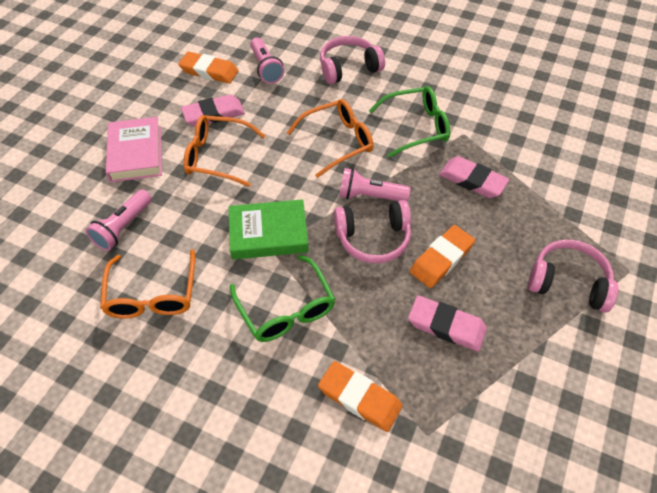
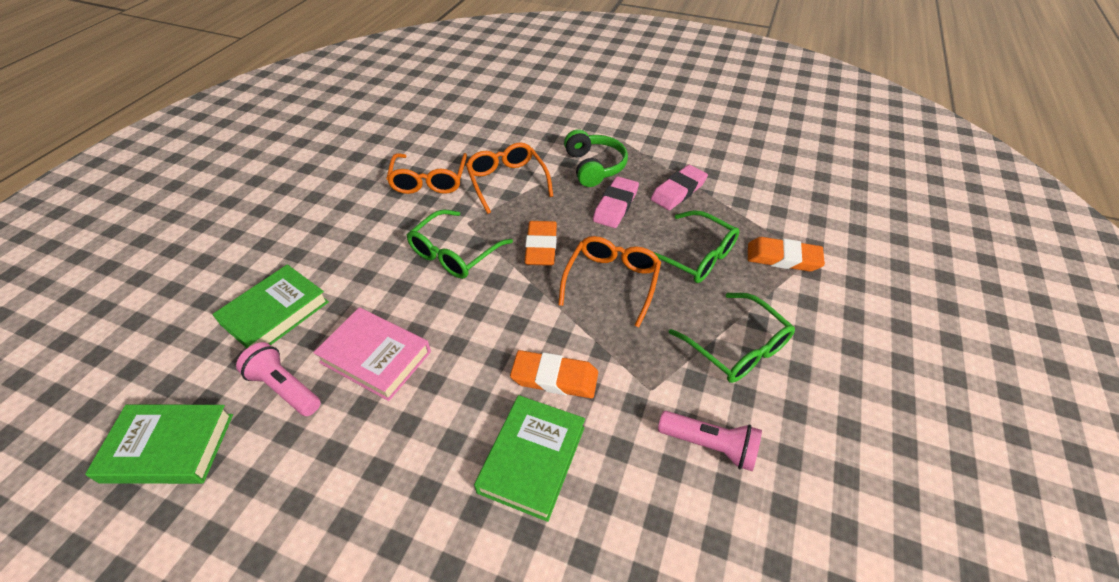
green book: [229,199,309,260] = 1 -> [85,405,233,484] [212,264,329,348] [474,395,585,522] = 3
green glasses: [230,255,335,342] [369,86,450,157] = 2 -> [407,209,513,279] [654,210,739,283] [669,293,795,383] = 3
green headphones: none = 0 -> [564,129,628,187] = 1
pink eraser: [181,94,245,127] [408,296,487,352] [439,156,509,198] = 3 -> [593,176,639,228] [651,165,708,210] = 2
pink flashlight: [86,189,152,251] [250,38,284,84] [339,168,410,202] = 3 -> [236,342,321,416] [658,411,762,471] = 2
pink headphones: [320,36,385,84] [334,200,411,263] [528,240,618,313] = 3 -> none = 0

